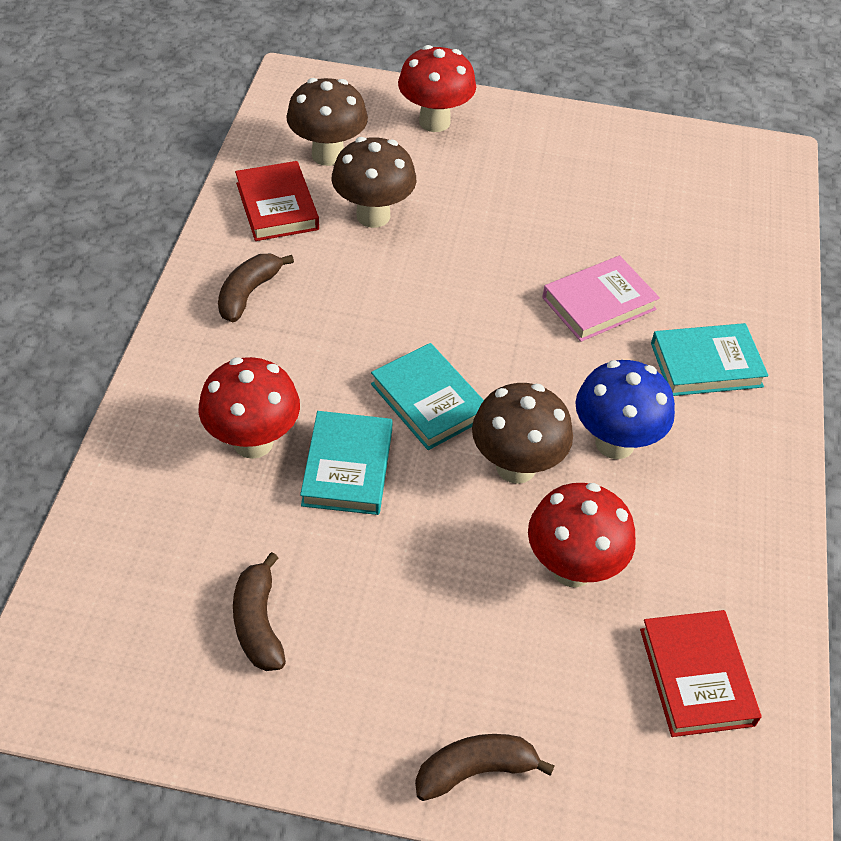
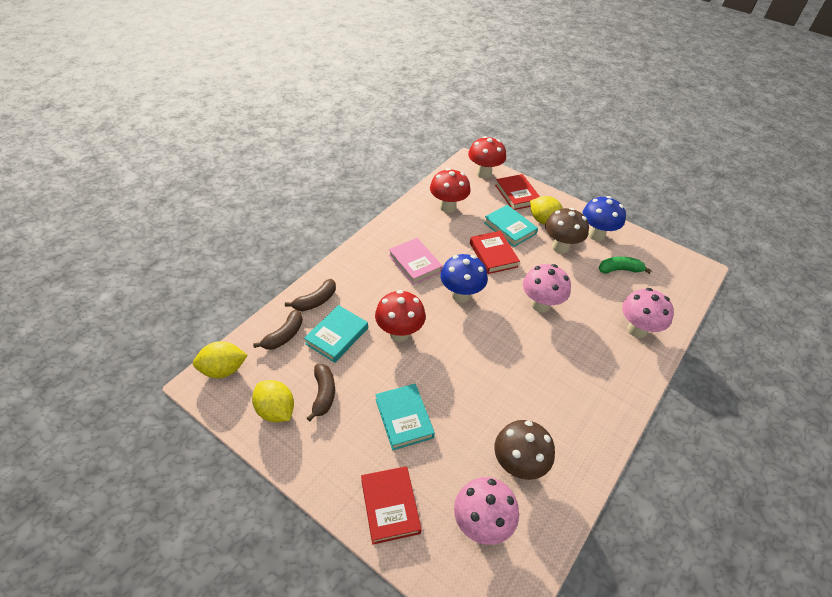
blue mushroom: [575,360,675,459] = 1 -> [440,254,488,303] [582,196,626,241] = 2
brown mushroom: [286,78,368,166] [332,137,416,228] [472,383,573,484] = 3 -> [494,420,555,480] [545,208,589,254] = 2
green banana: none = 0 -> [599,257,652,274] = 1
pink mushroom: none = 0 -> [454,477,519,545] [523,264,571,313] [622,288,674,338] = 3
red book: [235,161,319,241] [640,610,761,737] = 2 -> [361,466,422,545] [470,231,520,274] [495,174,540,210] = 3
yellow lemon: none = 0 -> [193,341,248,378] [252,380,294,422] [530,196,563,225] = 3

